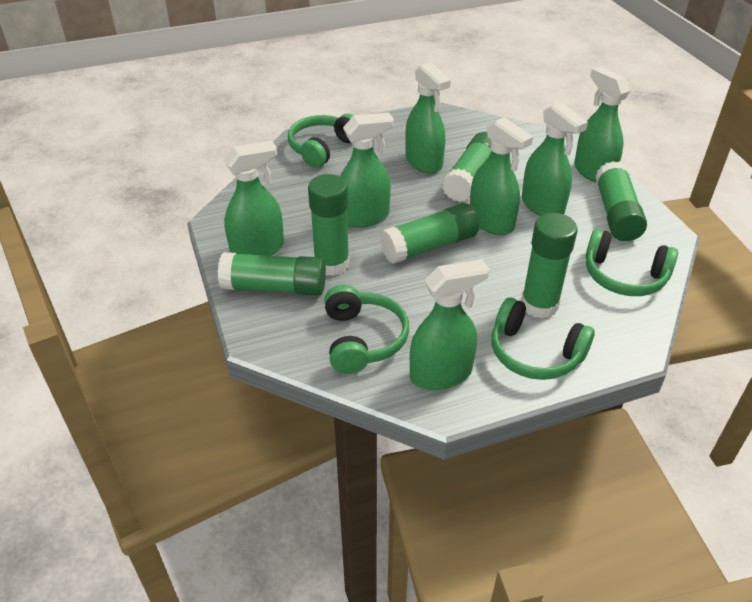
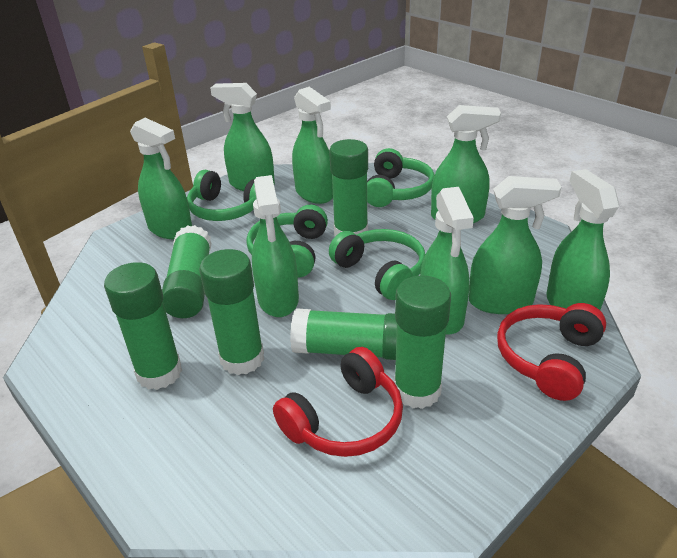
green spray bottle: [224,141,284,256] [340,112,394,228] [405,62,451,174] [410,259,489,390] [470,117,533,235] [522,102,588,216] [574,67,630,183] = 7 -> [130,118,192,239] [210,83,275,191] [252,175,299,317] [292,87,333,204] [420,187,474,335] [431,105,501,223] [469,176,561,314] [547,169,620,310] = 8
red headphones: none = 0 -> [273,347,403,457] [497,303,606,401] = 2

